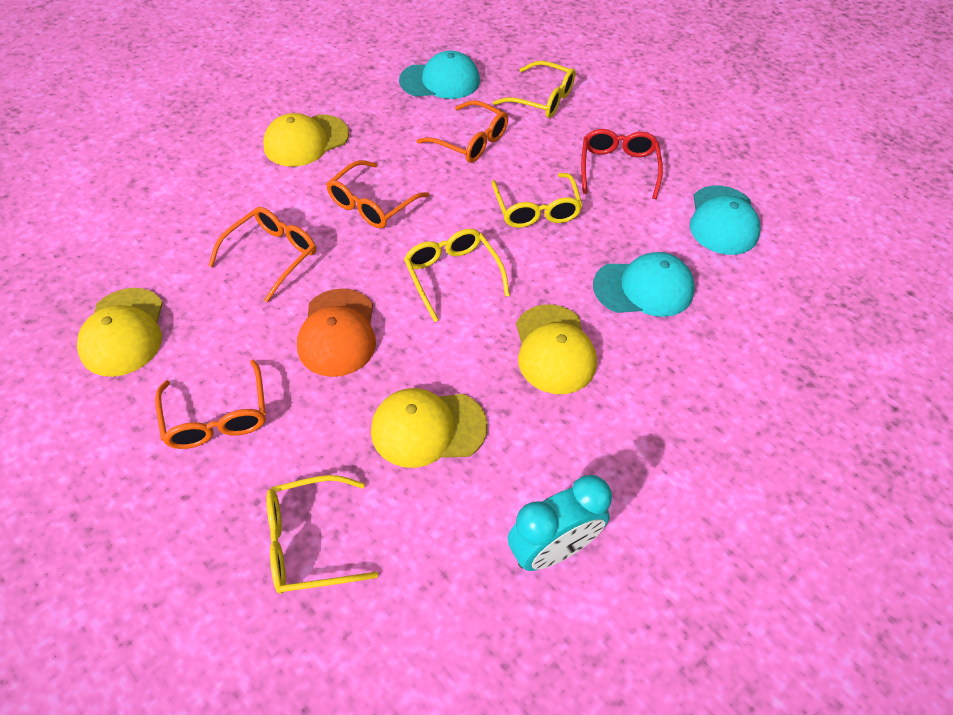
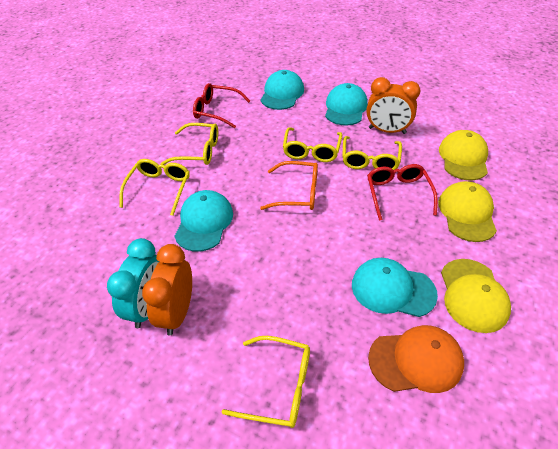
orange clock: none = 0 -> [142,244,192,335] [366,77,420,134] = 2
orange glasses: [155,359,266,449] [208,207,316,303] [326,160,429,229] [417,100,508,163] = 4 -> [260,161,318,210] = 1
red glasses: [581,129,663,199] = 1 -> [193,83,250,128] [367,164,438,221] = 2
turquoise cap: [399,51,480,99] [593,252,695,317] [690,185,761,255] = 3 -> [174,190,233,252] [260,70,304,110] [325,83,368,126] [352,258,438,317] = 4
yellow cap: [77,288,163,377] [263,113,349,167] [371,388,488,468] [516,304,597,394] = 4 -> [438,181,497,242] [439,130,488,180] [441,259,511,333] = 3
yellow glasses: [266,475,378,594] [404,229,510,322] [492,173,583,228] [493,61,576,118] = 4 -> [120,159,190,216] [161,123,218,165] [222,336,310,428] [283,127,342,162] [342,136,402,170] = 5

